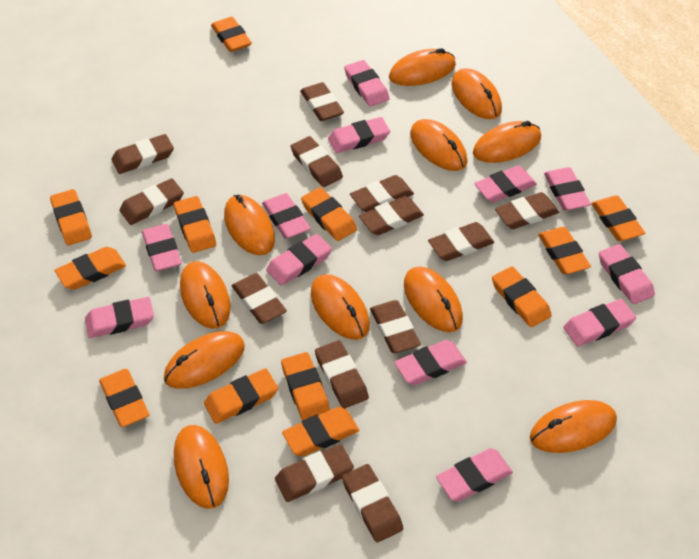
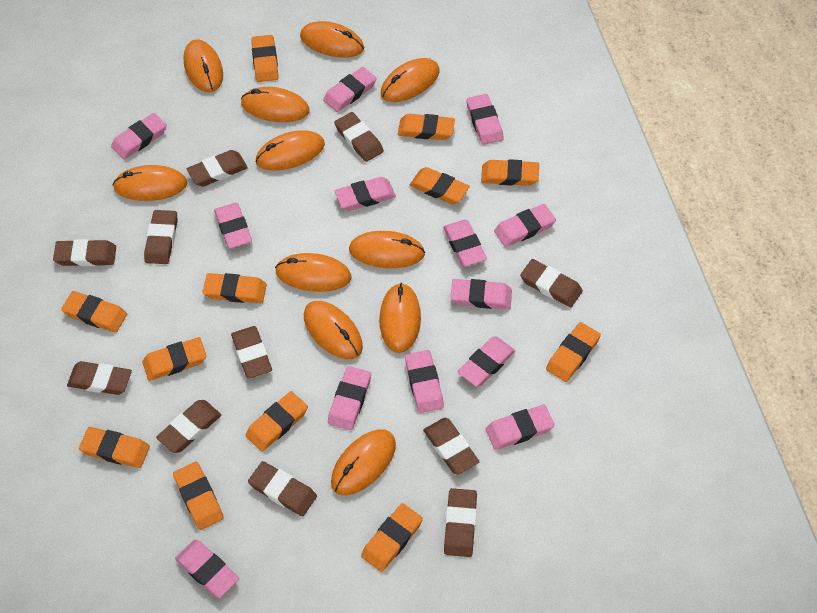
brown eraser: [111,134,174,174] [119,178,184,225] [232,273,287,324] [275,444,354,502] [291,136,343,187] [300,82,344,121] [315,340,369,408] [342,464,403,542] [350,175,414,212] [359,196,424,235] [370,300,421,353] [428,222,494,261] [495,192,559,229] = 13 -> [53,239,116,266] [67,361,132,395] [144,210,177,264] [156,400,221,453] [187,150,248,187] [231,326,272,379] [248,461,317,516] [334,112,384,162] [423,418,479,475] [444,488,477,557] [520,259,583,307] = 11
pink eraser: [85,297,154,338] [142,224,182,271] [262,193,311,239] [266,234,332,286] [328,117,390,153] [344,60,389,106] [394,340,467,385] [436,448,513,501] [474,165,537,203] [544,167,591,211] [563,299,636,347] [599,244,655,304] = 12 -> [111,113,167,159] [175,540,239,598] [214,203,252,249] [323,67,377,112] [328,366,371,430] [335,177,396,211] [405,350,444,413] [443,220,487,267] [450,279,512,309] [457,337,515,387] [466,94,504,145] [486,405,555,450] [494,204,556,247] = 13

